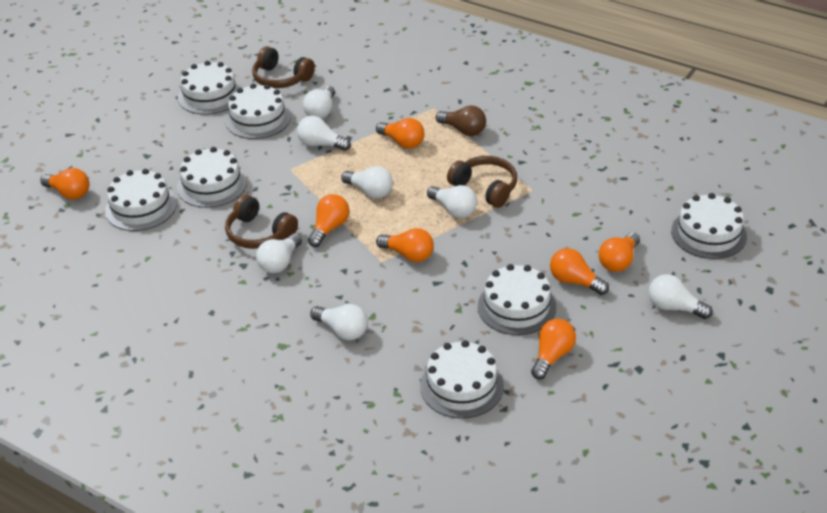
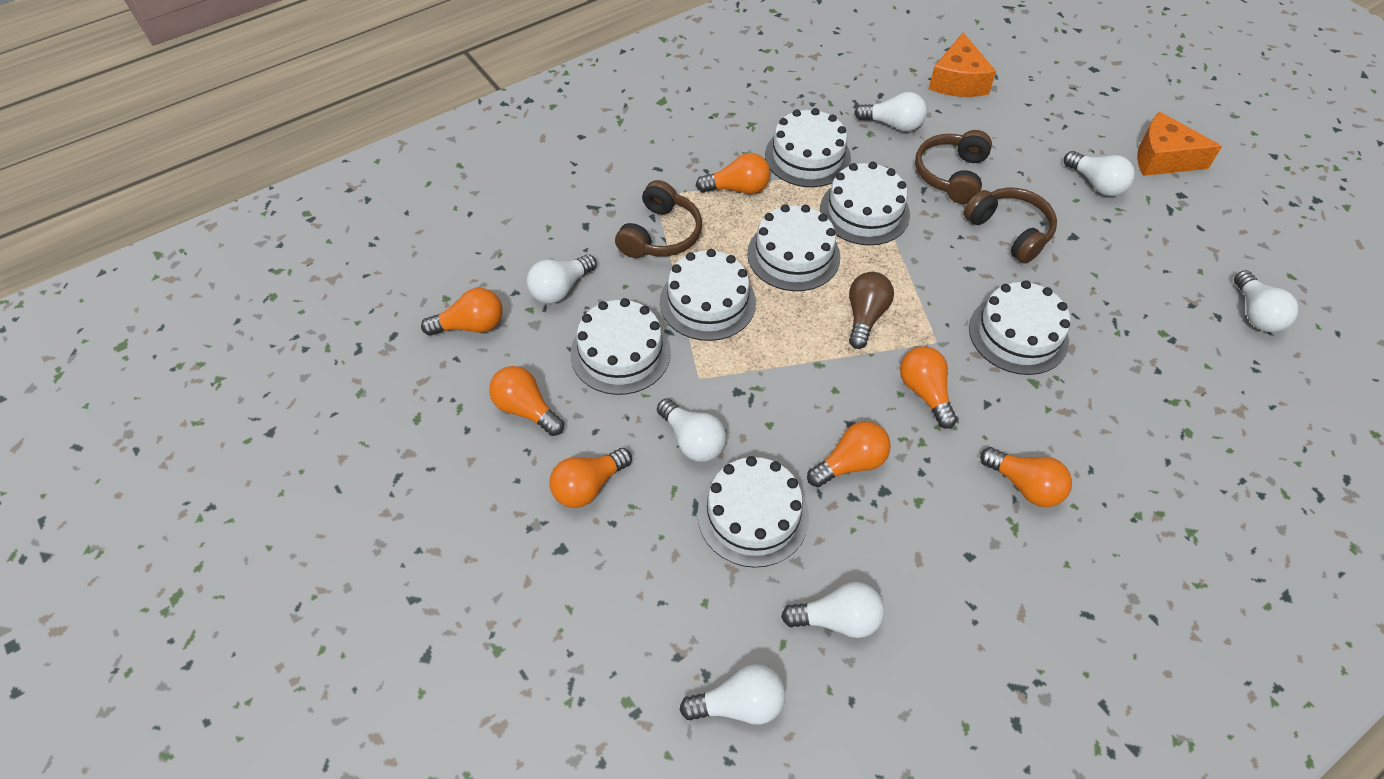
orange cheese: none = 0 -> [929,32,996,97] [1137,112,1222,176] = 2

